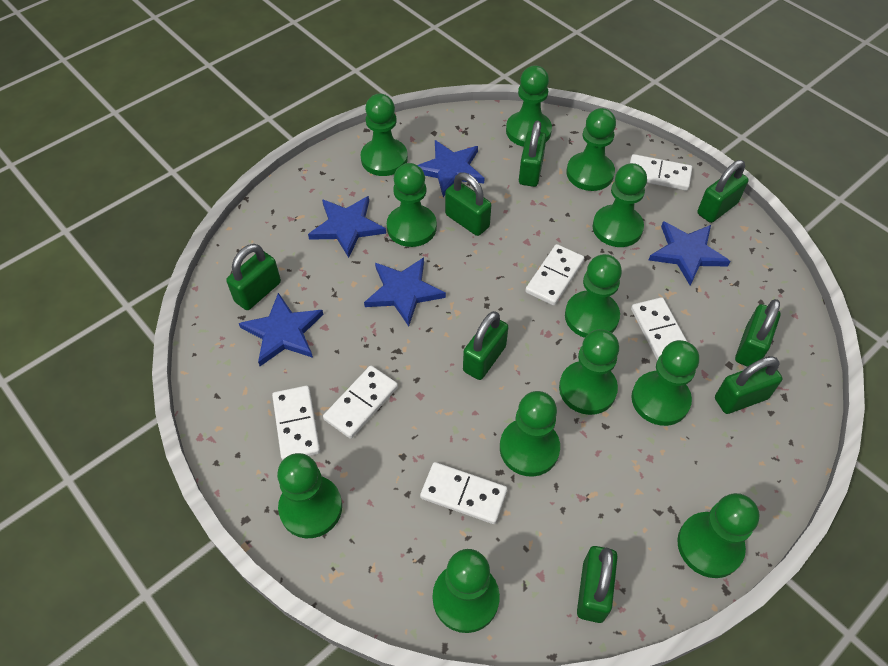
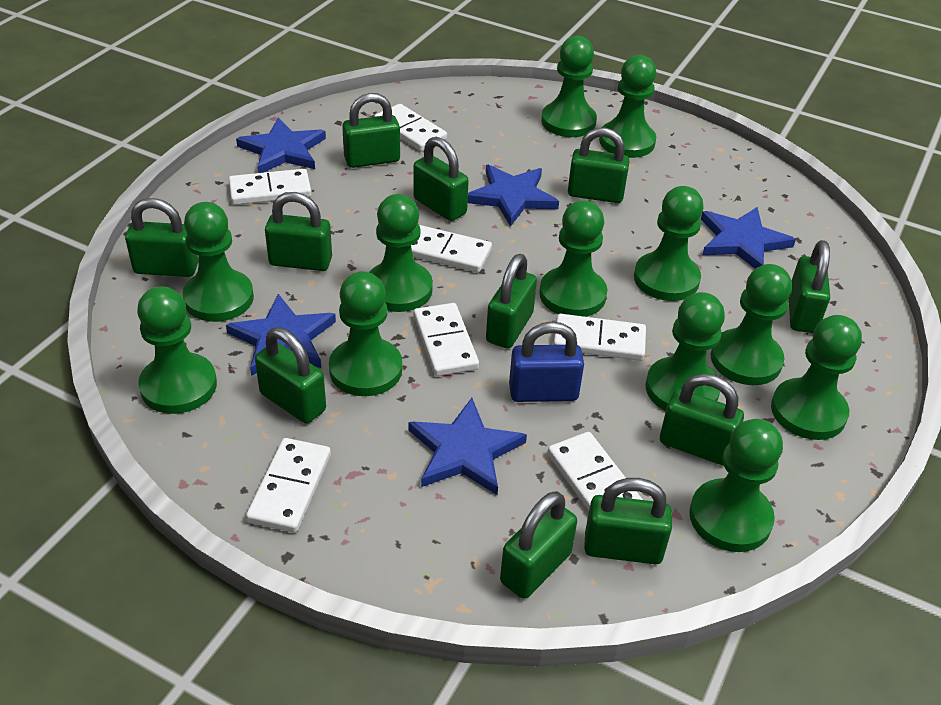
blue padlock: none = 0 -> [509,321,584,402] = 1
green padlock: [226,244,281,310] [445,173,491,236] [463,311,508,380] [519,121,547,187] [577,546,618,623] [697,160,749,223] [715,356,782,414] [735,299,780,367] = 8 -> [125,198,198,277] [255,327,326,423] [265,192,332,271] [342,93,400,168] [413,137,469,221] [486,254,537,349] [500,491,577,599] [568,127,630,203] [584,478,672,564] [660,374,744,465] [789,240,830,333] = 11
white domino: [272,386,320,460] [323,366,398,439] [420,462,507,524] [525,244,584,306] [630,154,692,191] [631,297,687,360] = 6 -> [229,169,311,205] [246,438,331,533] [374,104,447,151] [411,225,492,273] [414,303,479,376] [547,432,643,511] [553,314,646,361] = 7

